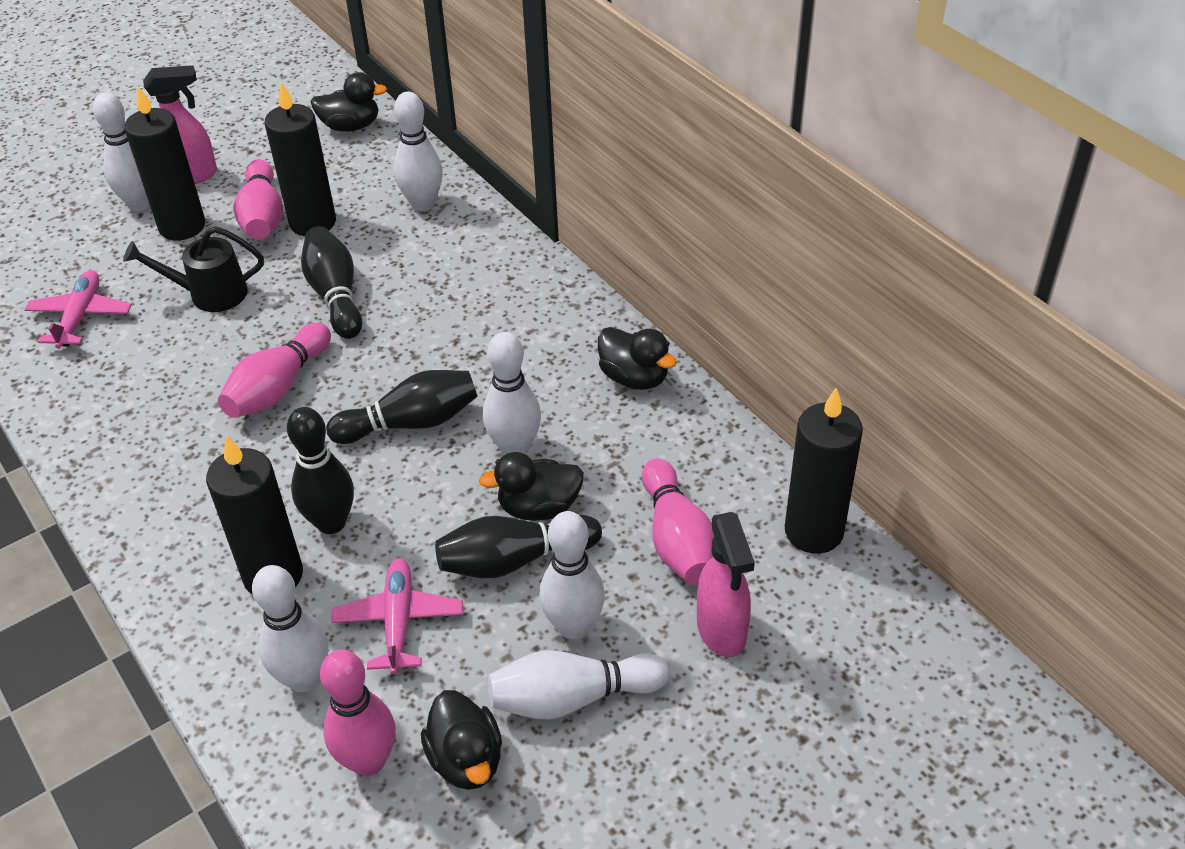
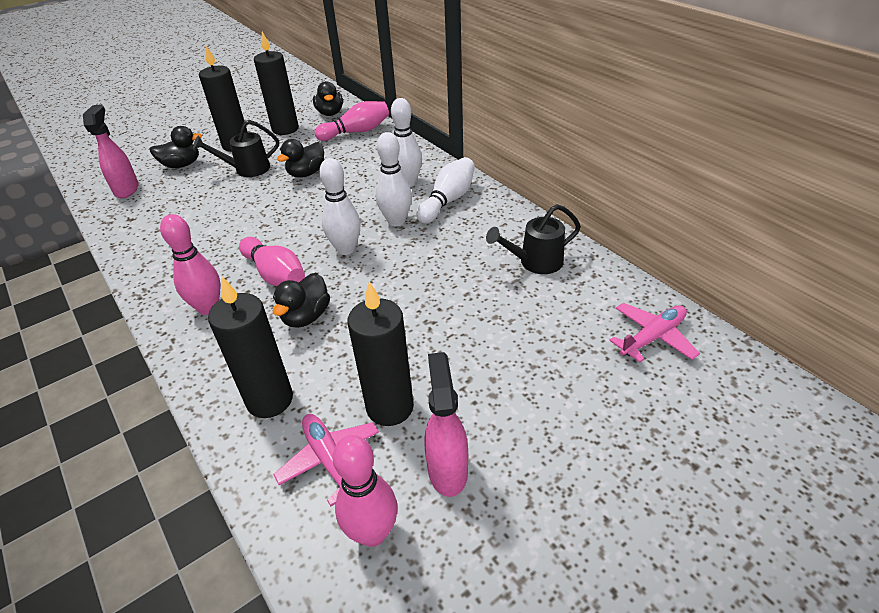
black bowling pin: [287,407,354,534] [301,226,362,339] [326,370,478,444] [435,515,602,578] = 4 -> none = 0
black watering can: [123,226,264,312] = 1 -> [193,120,279,177] [486,204,581,274] = 2
white bowling pin: [93,92,150,211] [252,565,328,692] [394,91,443,211] [483,332,541,455] [488,650,670,720] [539,511,605,639] = 6 -> [319,158,361,255] [376,132,412,226] [391,98,422,187] [416,157,475,224] = 4

